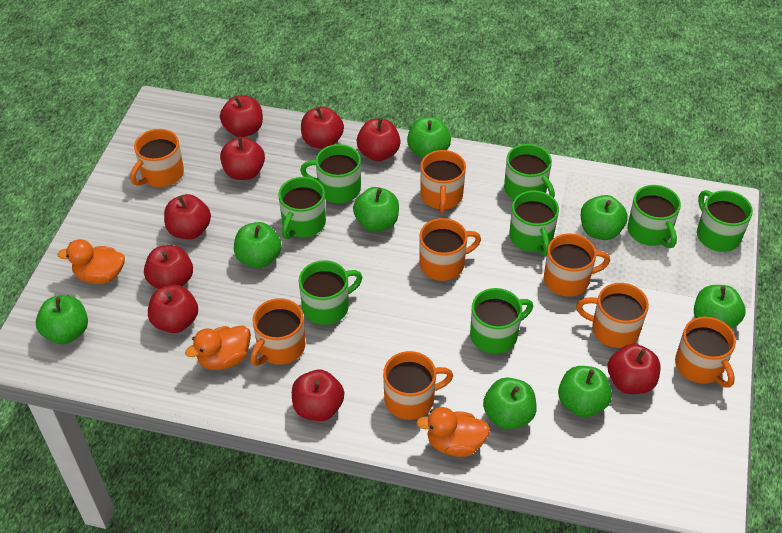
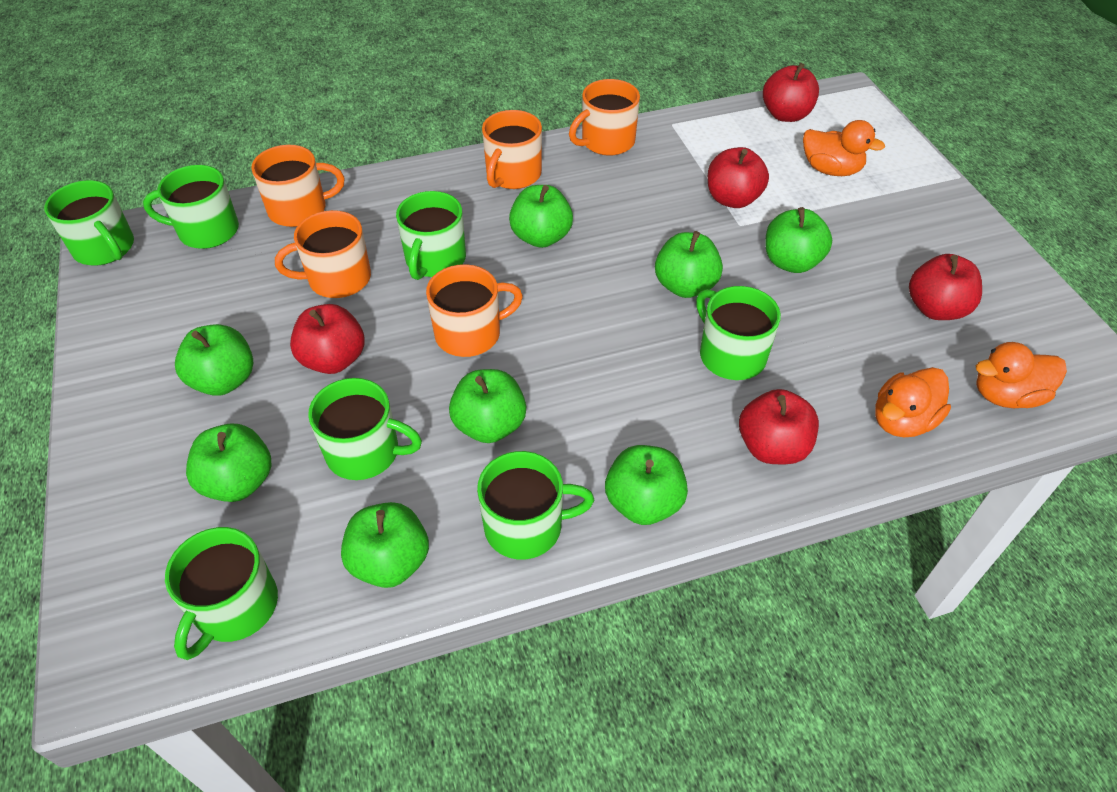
green mug: [278,177,326,239] [299,260,362,325] [300,144,361,203] [470,288,533,354] [504,144,555,200] [509,191,559,255] [628,185,681,248] [697,190,753,252] = 8 -> [44,180,134,265] [143,165,239,249] [165,527,278,660] [308,378,422,480] [396,191,466,280] [477,451,594,560] [696,286,781,380] = 7
orange mug: [130,129,184,187] [250,298,306,366] [383,351,453,420] [419,218,481,281] [420,150,466,213] [544,233,610,297] [576,283,649,348] [675,317,736,388] = 8 -> [251,145,345,227] [275,210,371,298] [426,264,523,357] [482,110,542,189] [569,79,640,156] = 5
red apple: [144,245,193,289] [148,285,198,333] [164,194,211,239] [220,95,263,137] [220,137,265,180] [292,370,344,421] [301,107,344,149] [357,118,401,161] [608,344,660,394] = 9 -> [290,304,365,374] [708,147,769,208] [739,389,819,464] [763,63,819,122] [909,254,982,320] = 5

